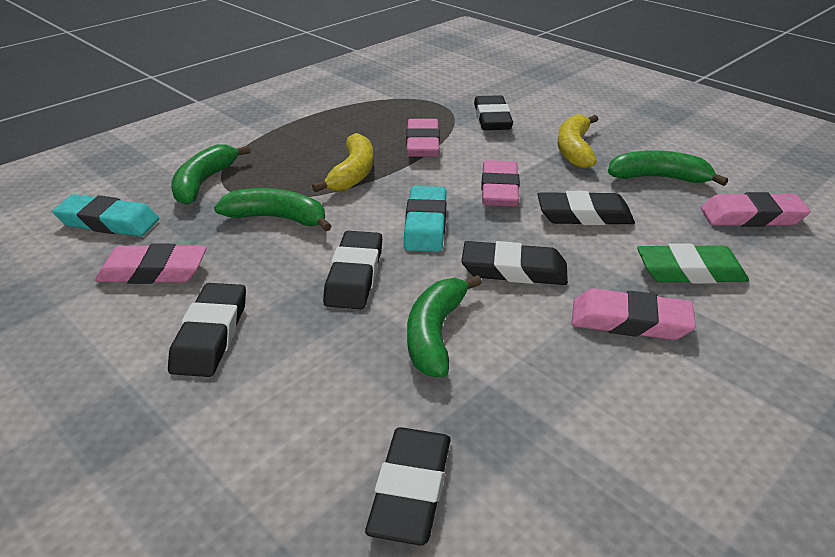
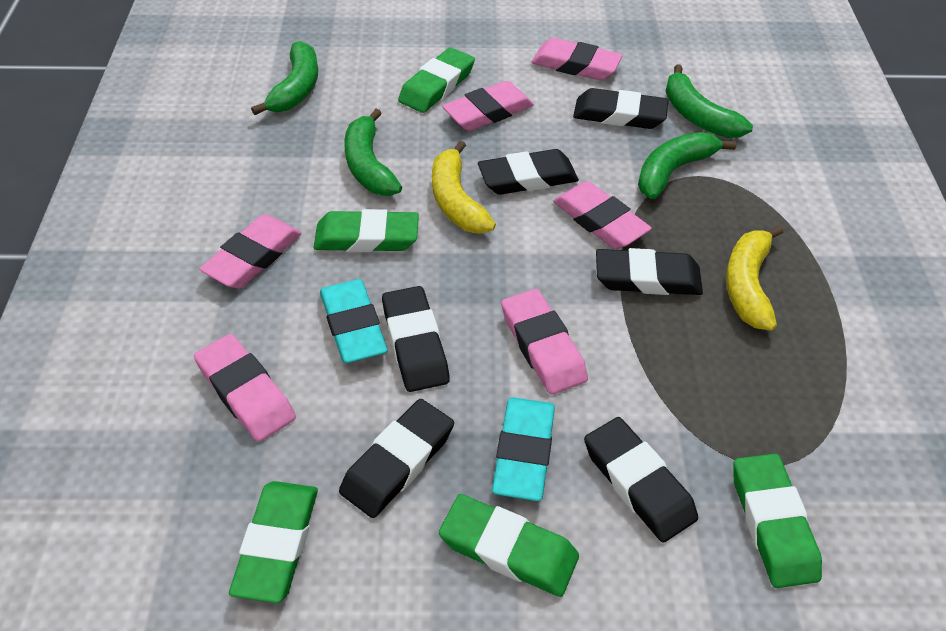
green eraser: [637,243,749,284] = 1 -> [229,481,318,603] [314,209,419,252] [398,47,475,113] [439,494,579,597] [733,454,822,588] = 5
pink eraser: [95,244,207,284] [406,119,440,157] [481,160,520,206] [572,288,696,340] [701,192,811,227] = 5 -> [194,334,296,442] [199,214,302,289] [442,81,534,131] [501,289,588,395] [531,38,623,80] [553,181,652,249] = 6

